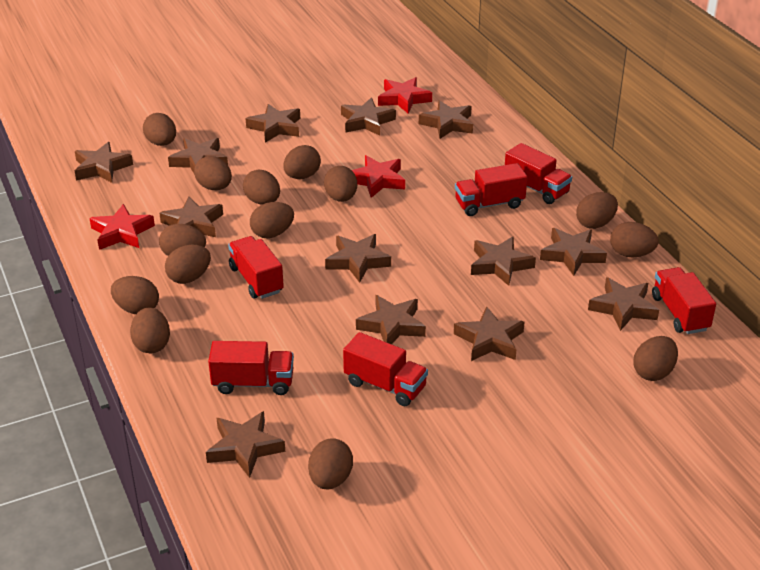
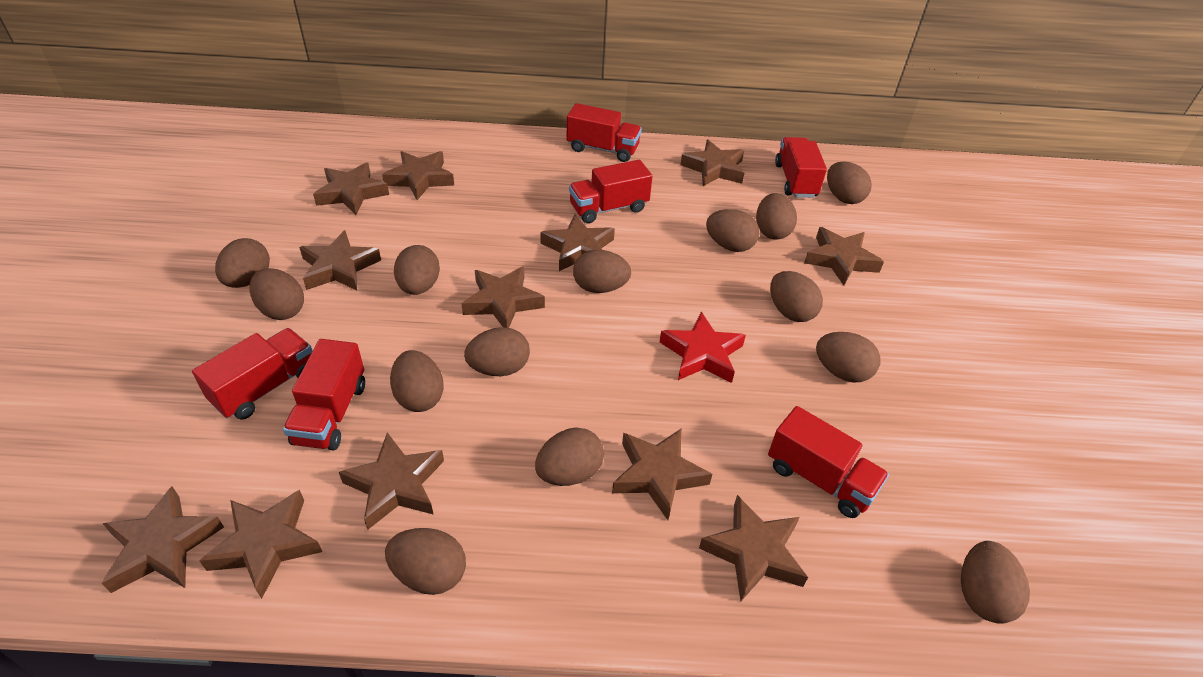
brown star: [75,142,133,183] [159,196,223,237] [168,138,228,175] [206,411,285,478] [246,104,300,143] [325,234,391,283] [341,98,396,136] [356,295,426,344] [419,100,473,139] [454,307,525,361] [471,236,536,286] [540,228,607,276] [588,277,659,331] = 13 -> [102,486,224,593] [199,490,323,599] [299,230,381,291] [313,162,389,215] [339,432,444,530] [382,151,454,200] [462,266,545,328] [540,214,615,271] [612,428,712,520] [681,140,744,186] [699,495,808,601] [804,227,884,285] = 12
red star: [89,204,155,250] [352,155,405,198] [378,77,432,113] = 3 -> [660,312,746,383] = 1

